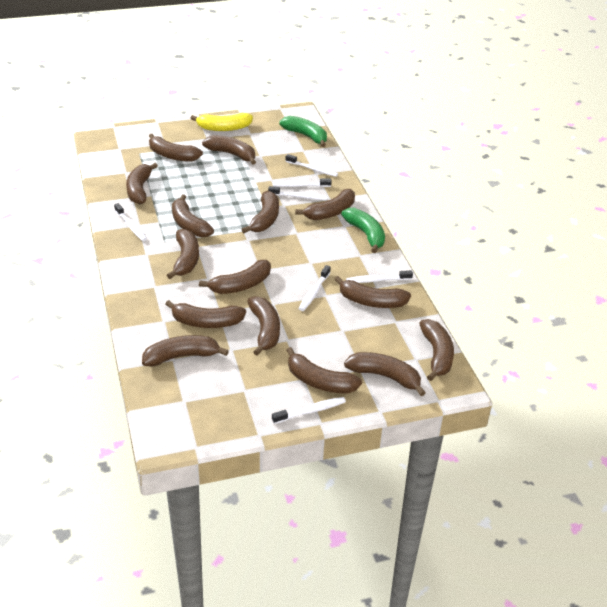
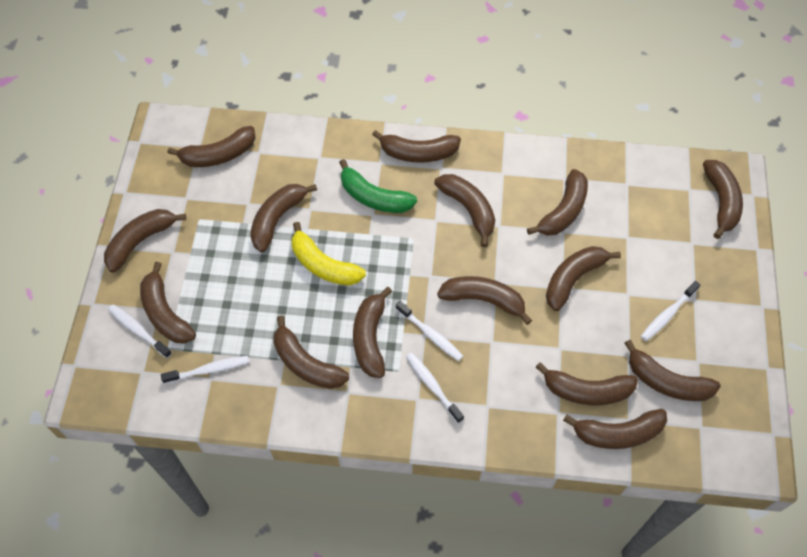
green banana: [279,116,327,147] [341,208,385,253] = 2 -> [339,159,417,213] = 1
white toothbrush: [114,203,147,241] [268,186,328,200] [272,397,346,424] [273,178,332,187] [285,154,338,177] [299,265,331,311] [346,270,413,283] = 7 -> [108,304,172,358] [161,356,249,384] [396,301,463,361] [406,352,464,423] [641,281,700,341] = 5

